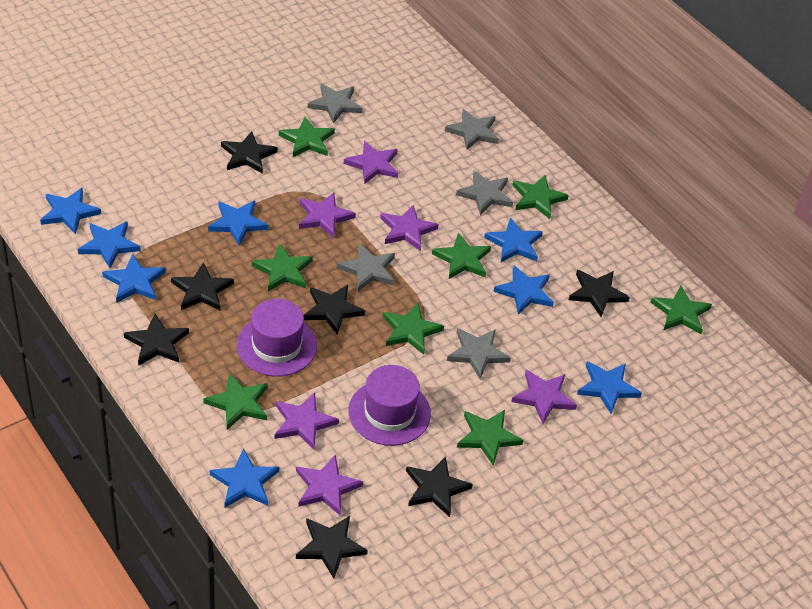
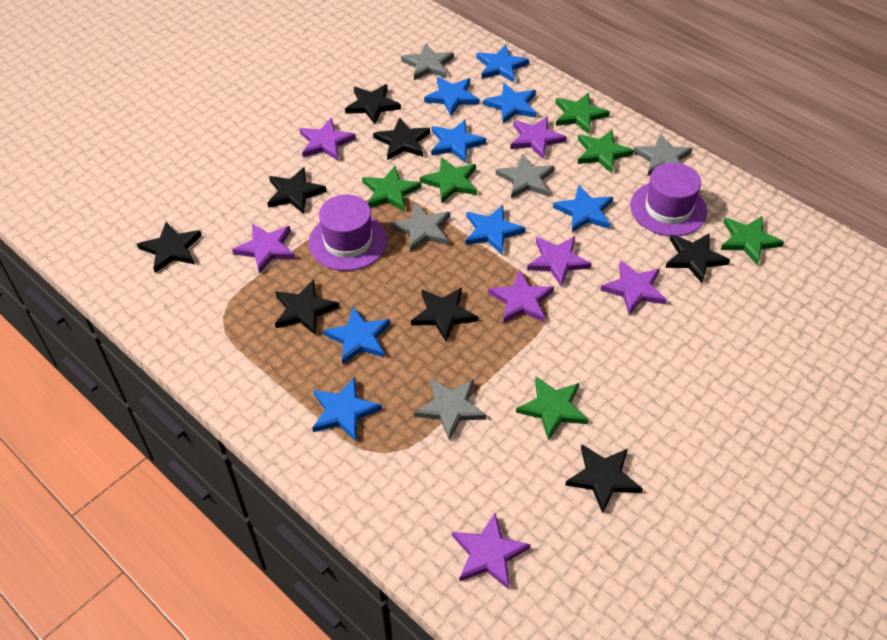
black star: [124,314,189,366] [171,262,234,311] [221,131,278,174] [296,516,368,579] [304,285,365,334] [406,456,473,517] [569,270,630,317] = 7 -> [137,222,202,273] [267,167,326,214] [275,279,339,335] [345,84,401,124] [373,117,430,160] [411,287,478,343] [565,444,643,513] [665,233,730,283] = 8
green star: [203,374,268,430] [252,243,313,291] [279,117,335,157] [383,303,444,355] [432,233,491,279] [457,410,524,466] [512,175,569,219] [650,285,712,334] = 8 -> [362,166,421,212] [420,157,477,203] [516,376,588,440] [556,93,610,134] [578,130,634,173] [721,216,784,266] = 6
purple star: [275,393,339,450] [296,454,363,516] [299,192,356,238] [344,141,398,184] [380,205,439,251] [511,370,577,424] = 6 -> [232,223,296,274] [299,118,356,160] [452,513,531,589] [488,270,554,323] [510,116,567,159] [527,236,592,287] [601,260,667,315] = 7

